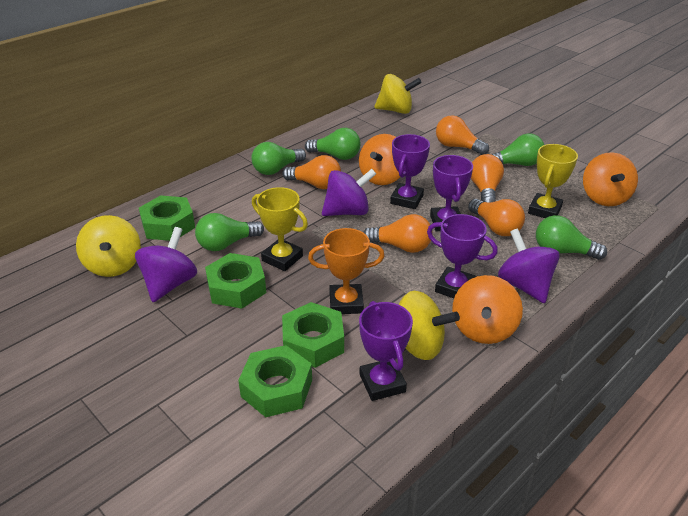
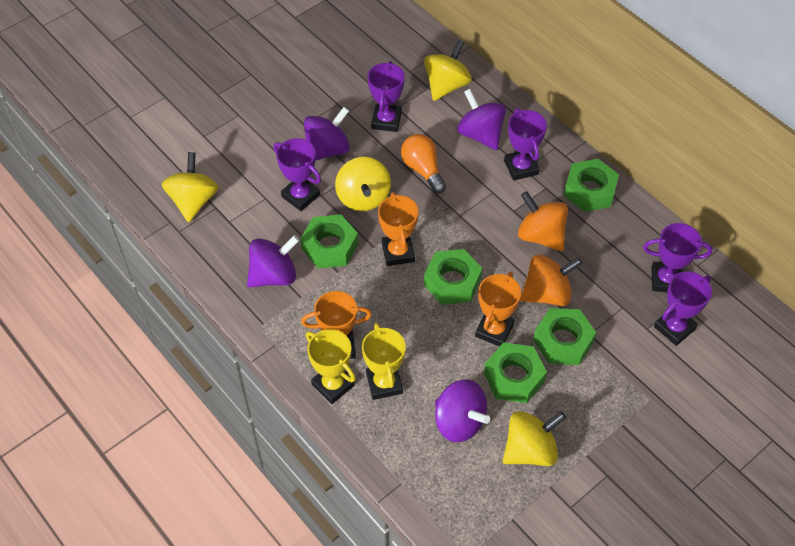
green light bulb: [195,213,264,251] [251,142,306,175] [305,128,361,160] [491,133,544,166] [536,215,607,260] = 5 -> none = 0
green nut: [139,195,195,241] [205,253,266,308] [238,345,312,417] [282,302,344,368] = 4 -> [300,214,358,269] [424,249,482,305] [484,342,547,403] [533,308,596,365] [564,159,619,212] = 5
orange light bulb: [282,155,341,189] [363,214,433,253] [436,115,489,155] [468,199,525,236] [471,154,504,203] = 5 -> [401,134,446,193] = 1
orange spinning top: [359,134,400,185] [452,275,523,344] [583,152,638,206] = 3 -> [518,191,568,251] [520,254,583,306] = 2
orange trophy: [308,228,384,314] = 1 -> [301,291,372,359] [378,192,419,266] [475,272,521,346] = 3
purple spinning top: [135,227,197,302] [322,169,376,216] [498,229,560,303] = 3 -> [247,235,300,287] [304,107,350,160] [435,379,490,442] [457,89,506,150] = 4
purple trophy: [359,301,413,401] [390,134,430,209] [427,214,498,298] [430,155,473,231] = 4 -> [274,138,321,211] [367,61,405,132] [504,108,547,181] [643,223,712,292] [654,271,712,346] = 5
yellow spinning top: [76,215,141,277] [374,74,422,114] [399,291,460,360] = 3 -> [162,152,219,222] [335,157,391,211] [424,40,472,101] [503,411,566,466] = 4

